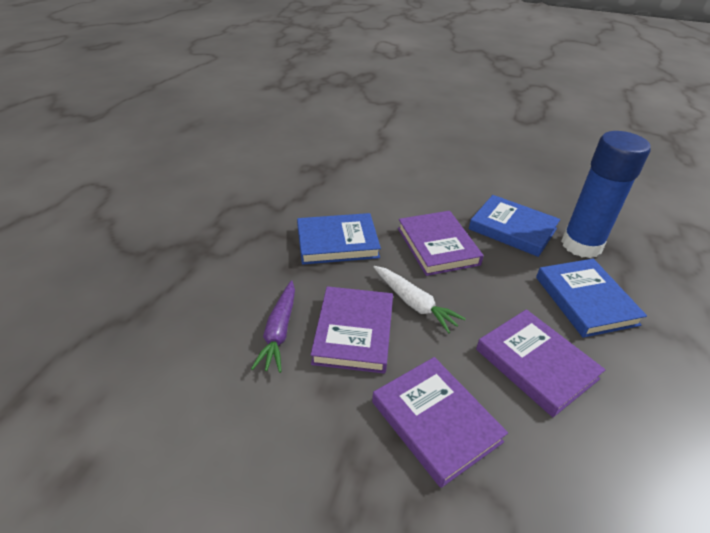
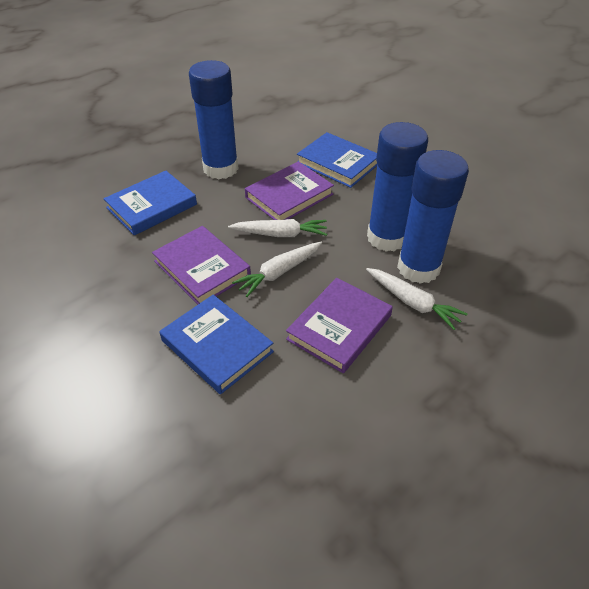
blue glue stick: [561,131,651,258] = 1 -> [189,60,239,179] [367,122,428,252] [397,150,469,284] = 3
purple book: [310,286,393,374] [372,357,508,488] [398,211,484,276] [476,309,605,417] = 4 -> [152,226,251,304] [245,161,334,220] [286,278,393,373] = 3
purple carrot: [251,280,295,373] = 1 -> none = 0
white carrot: [374,266,466,333] = 1 -> [228,219,327,237] [232,242,322,297] [366,268,467,330] = 3

